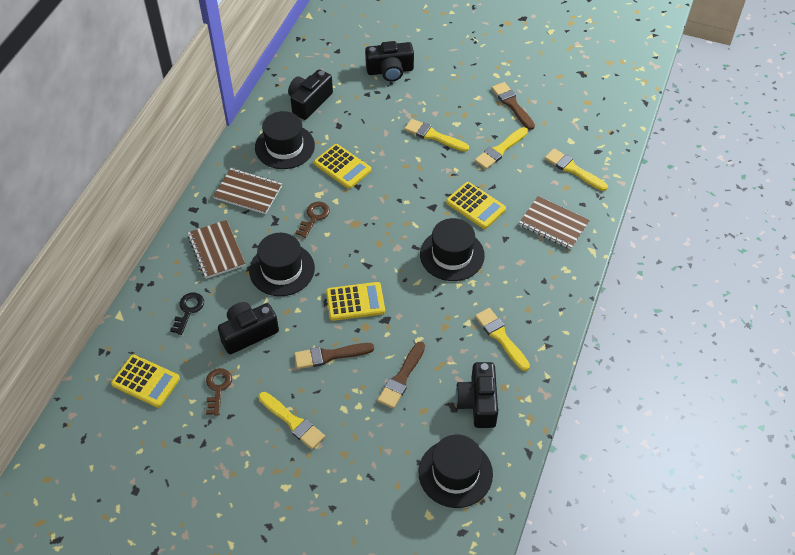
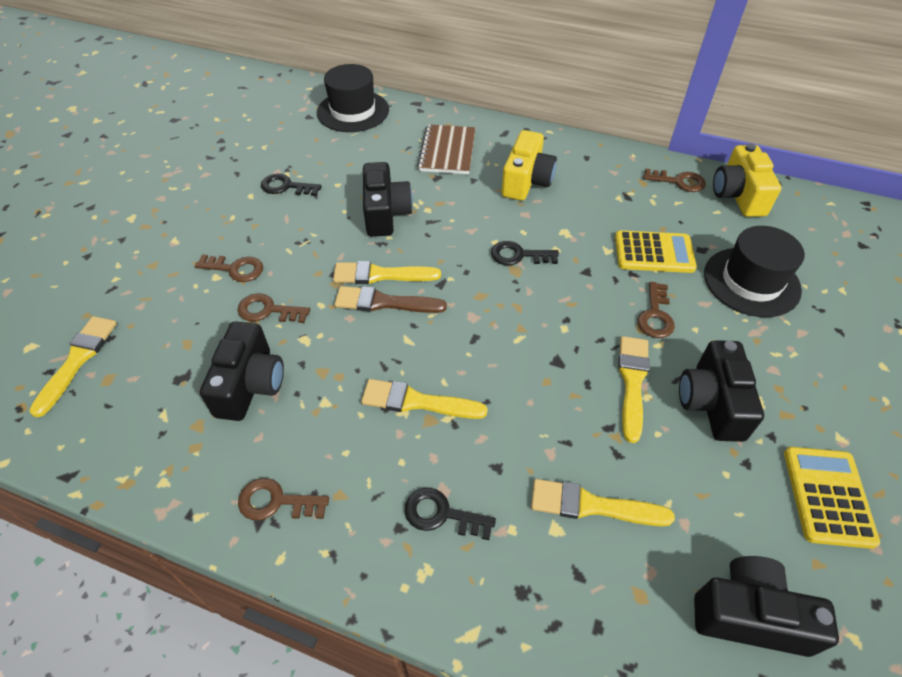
black hat: [249,233,315,296] [255,111,315,169] [418,435,493,508] [420,218,485,281] = 4 -> [317,64,389,132] [704,226,805,317] = 2
black key: [170,292,204,335] = 1 -> [261,173,322,196] [405,488,496,540] [491,241,559,265] = 3
brown brush: [294,343,374,369] [377,341,425,409] [492,82,535,130] = 3 -> [335,286,447,313] = 1
brown key: [206,368,232,416] [295,202,330,238] = 2 -> [195,254,263,282] [237,293,310,323] [238,478,329,520] [638,282,675,338] [644,169,706,192] = 5
brown notebook: [187,220,245,279] [213,168,282,214] [519,196,590,249] = 3 -> [417,124,476,174] = 1
yellow calculator: [111,355,180,408] [314,144,371,189] [326,282,385,321] [446,182,506,229] = 4 -> [615,230,697,273] [784,447,880,549] = 2
yellow camera: none = 0 -> [501,130,557,201] [713,143,781,217] = 2

